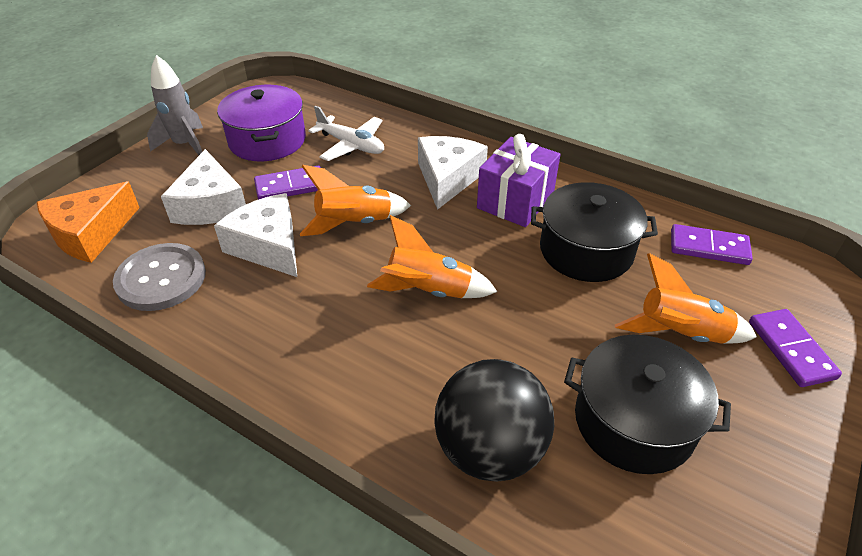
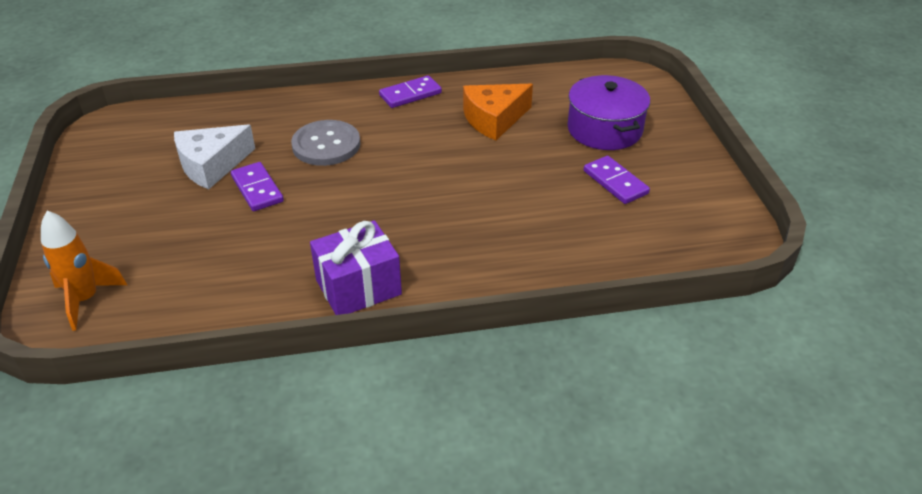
black ball: [434,359,554,482] = 1 -> none = 0
black pot: [531,182,658,282] [564,335,731,474] = 2 -> none = 0
grey rocket: [147,55,203,155] = 1 -> none = 0
orange rocket: [300,165,411,236] [367,215,497,298] [615,253,757,344] = 3 -> [41,211,127,331] = 1
white cheese: [161,149,246,225] [214,193,297,277] [418,136,488,210] = 3 -> [174,124,255,189] = 1
white plane: [308,106,384,161] = 1 -> none = 0

